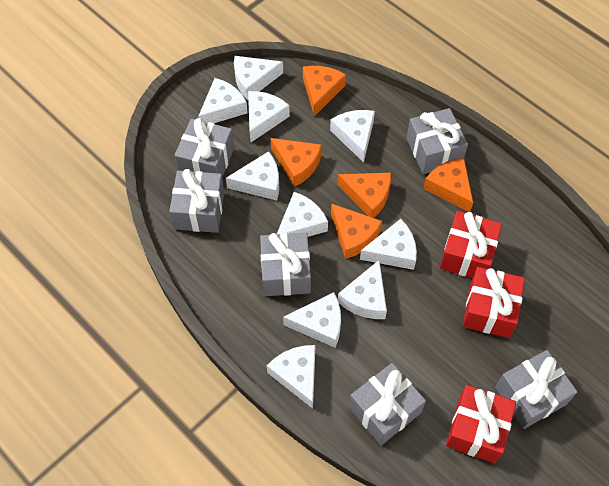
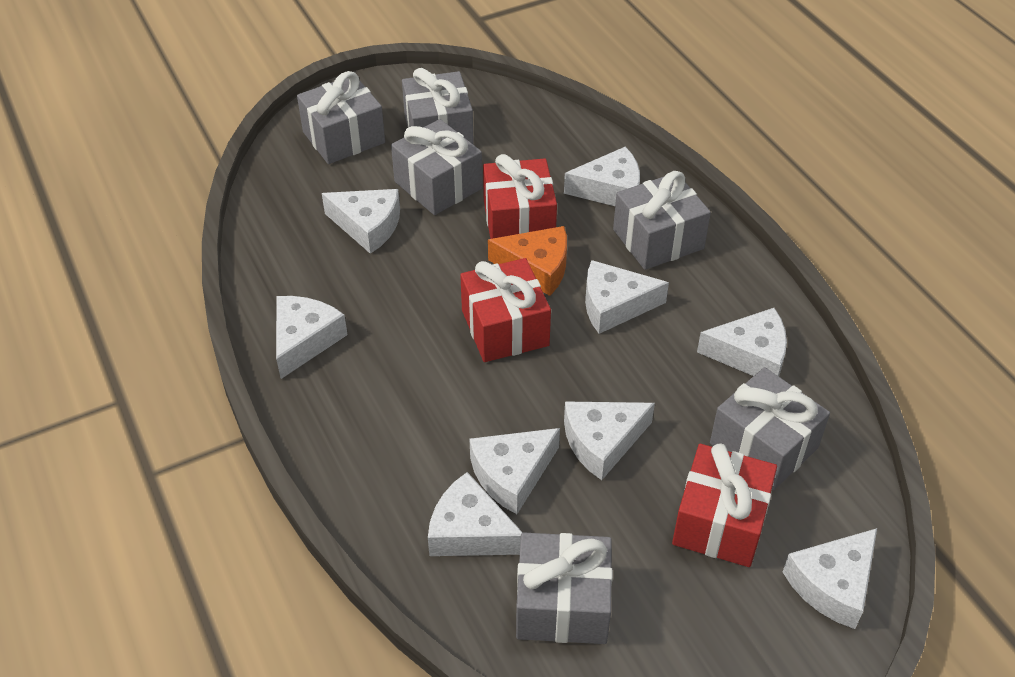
orange cheese: [270,138,322,187] [303,66,346,116] [331,203,382,259] [337,173,391,218] [423,158,473,212] = 5 -> [488,226,567,296] = 1
white cheese: [198,78,248,123] [226,151,279,201] [234,56,283,100] [248,91,290,142] [267,345,315,409] [277,192,328,237] [283,292,341,348] [330,110,375,163] [338,260,387,319] [360,219,417,270] = 10 -> [276,296,348,379] [322,189,400,254] [428,472,523,556] [469,428,560,514] [564,146,640,206] [564,401,655,480] [585,260,669,334] [697,308,787,376] [783,528,877,629] = 9

